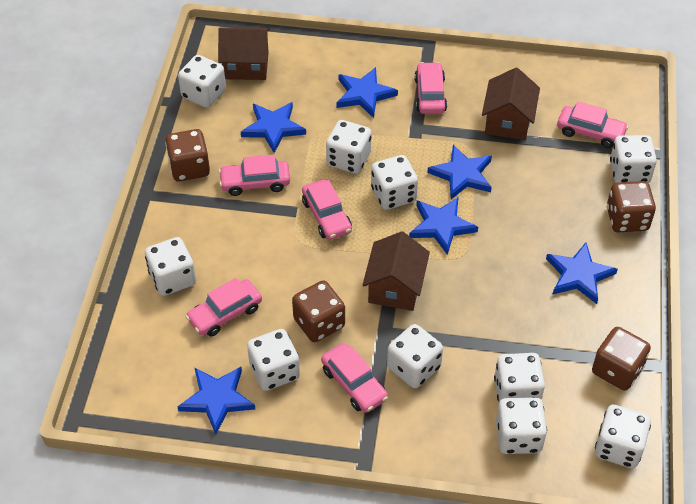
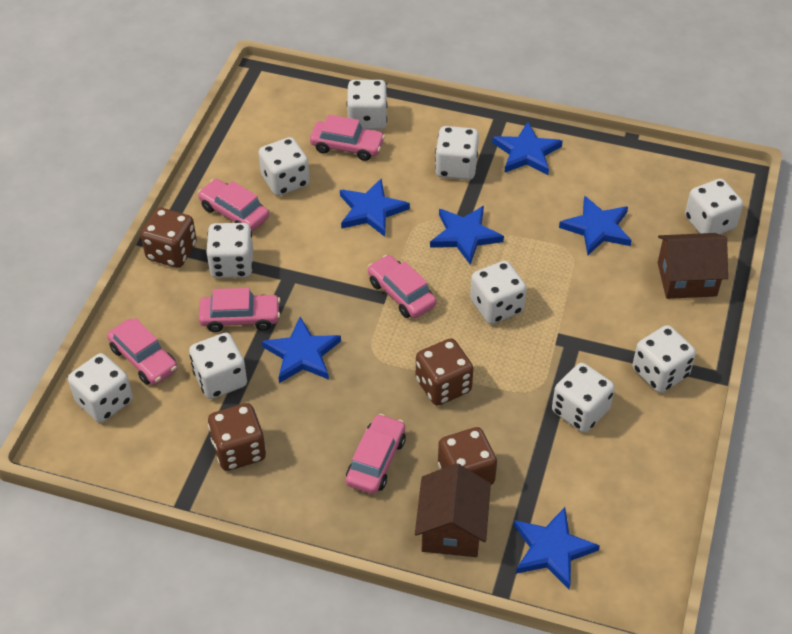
brown house: [218,27,270,80] [362,231,430,311] [482,67,540,140] = 3 -> [415,463,491,557] [658,233,728,299] = 2

